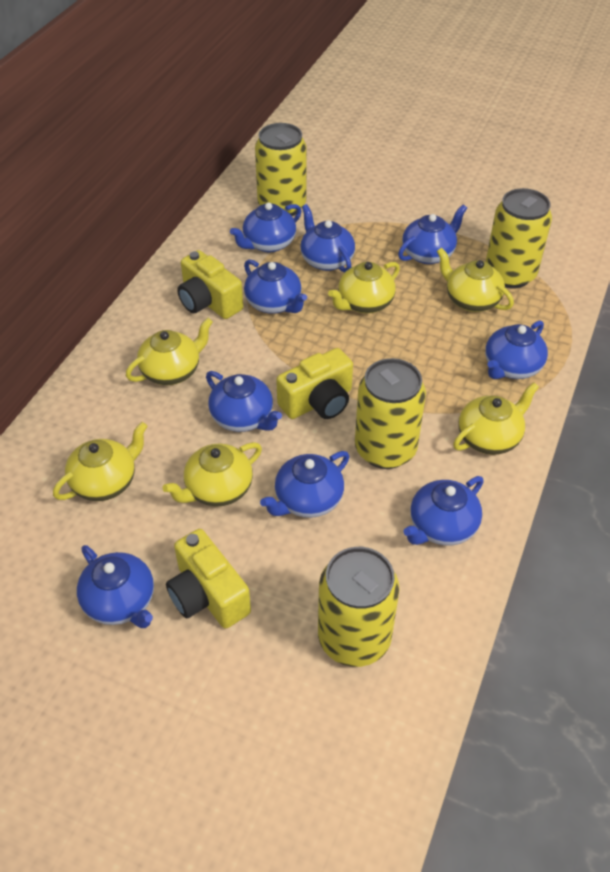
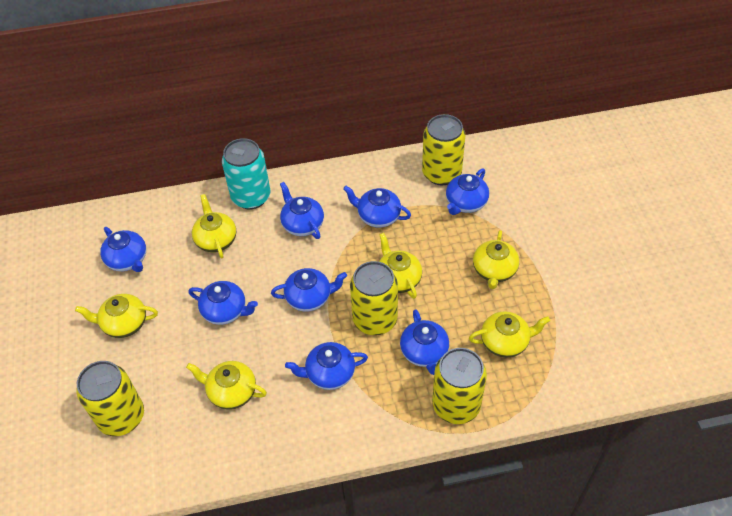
blue teapot: [77,545,154,628] [206,371,282,432] [230,202,302,253] [244,259,307,314] [260,451,349,518] [300,204,355,272] [398,205,467,264] [403,476,484,546] [485,320,548,379] = 9 -> [100,227,146,272] [189,281,258,325] [271,268,347,312] [280,182,324,239] [285,342,368,390] [343,186,411,228] [400,309,449,375] [446,168,489,215] = 8
turquoise can: none = 0 -> [222,138,271,209] = 1
yellow camera: [166,529,251,628] [177,250,243,319] [276,348,353,419] = 3 -> none = 0

